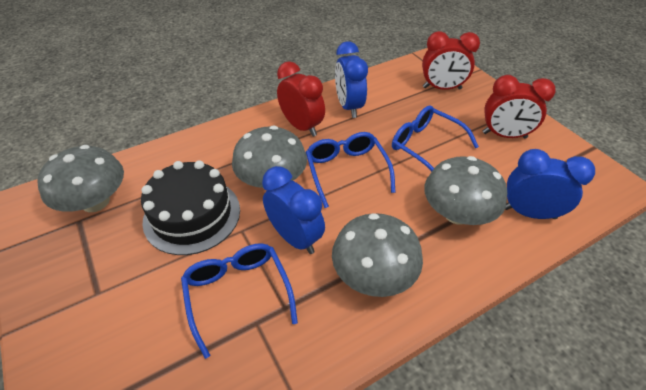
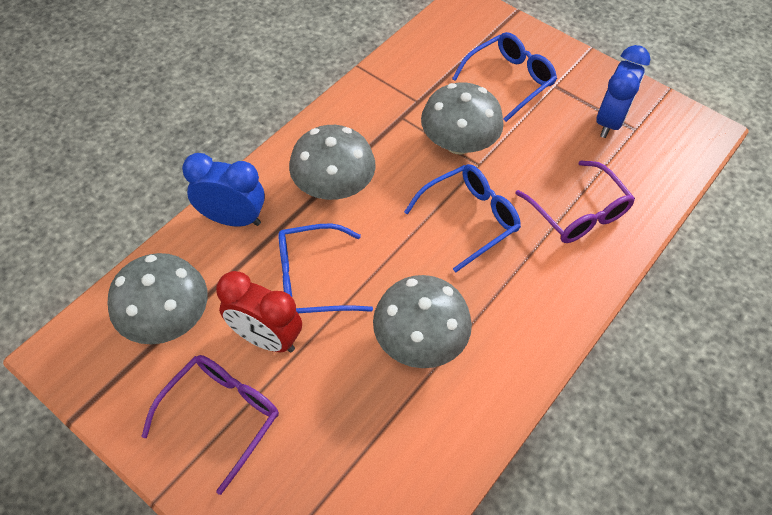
black cake: [141,160,240,255] = 1 -> none = 0
blue clock: [262,166,325,254] [335,41,368,118] [505,149,595,219] = 3 -> [182,153,265,227] [596,45,650,138] = 2
purple glasses: none = 0 -> [141,355,279,495] [515,160,635,243] = 2
red clock: [277,61,325,137] [422,31,480,90] [483,75,556,139] = 3 -> [216,271,302,352] = 1

